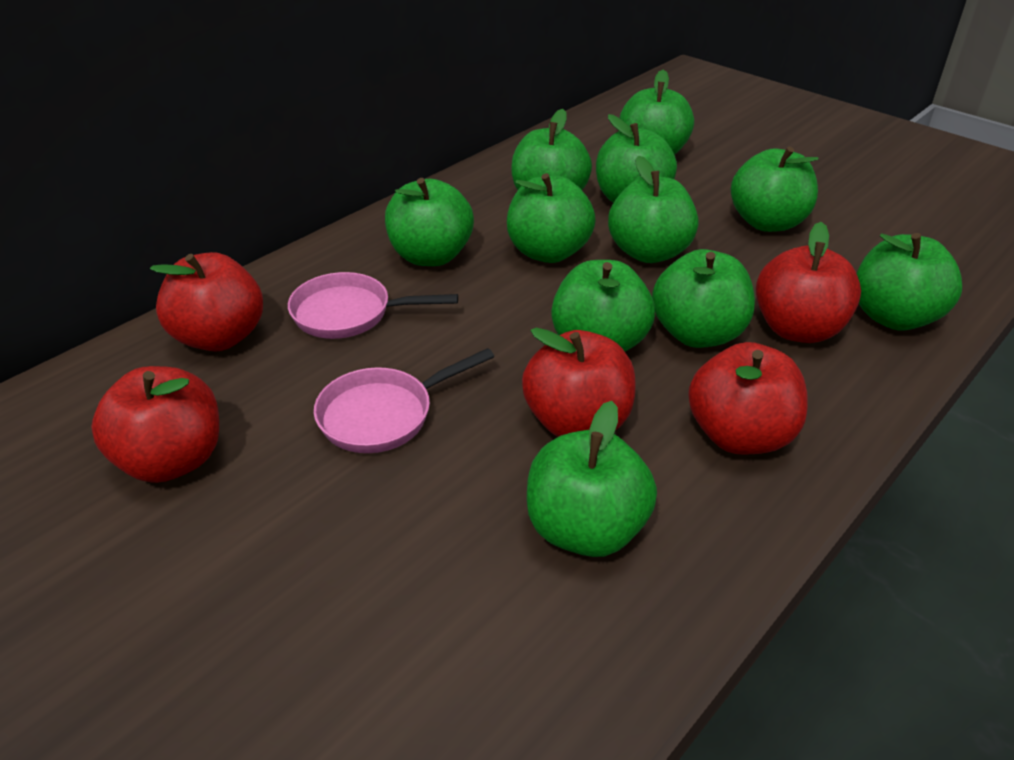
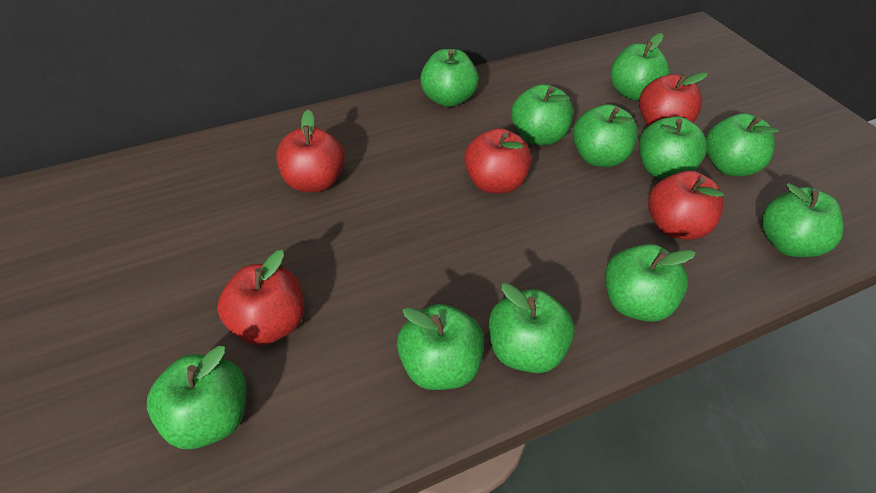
pink pan: [288,272,458,339] [314,348,494,453] = 2 -> none = 0

